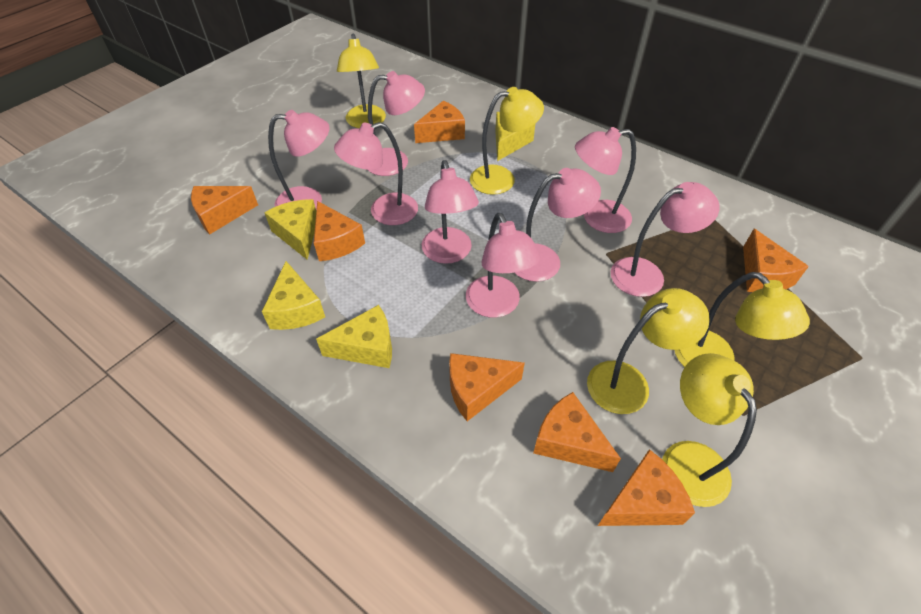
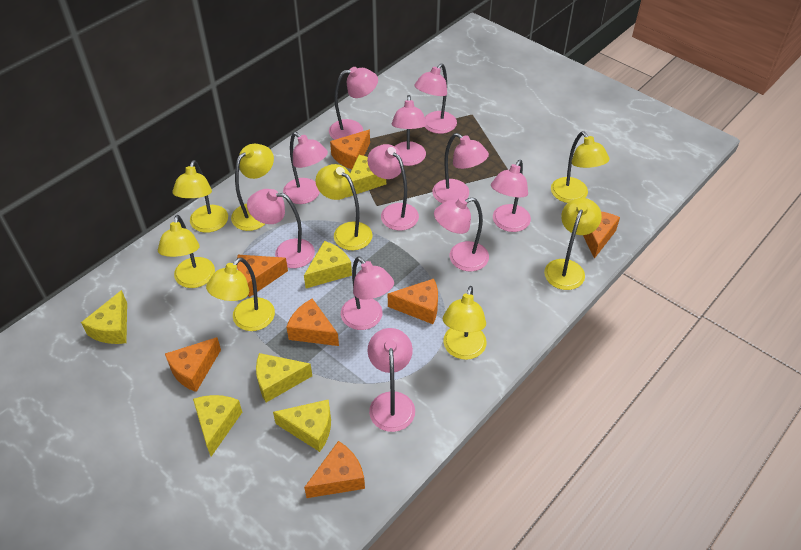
pink lamp: [268,110,330,210] [334,122,418,225] [368,71,425,176] [422,160,479,264] [466,213,541,318] [514,168,601,282] [575,127,636,233] [611,182,720,297] = 8 -> [247,189,315,268] [283,132,328,204] [329,67,378,140] [341,256,394,330] [367,144,419,231] [368,328,415,432] [391,95,427,166] [414,63,457,134] [432,133,489,204] [434,197,489,271] [491,160,531,232] = 11
yellow cheese: [262,261,325,330] [264,199,316,260] [316,305,392,368] [495,112,536,161] = 4 -> [81,290,127,344] [193,395,242,457] [256,353,312,402] [273,399,331,452] [304,241,352,288] [346,155,386,198] = 6
yellow lamp: [337,34,386,128] [470,87,544,195] [587,288,710,414] [662,353,757,507] [675,272,810,367] = 5 -> [158,215,215,288] [172,160,228,233] [206,257,275,331] [231,144,274,231] [316,164,372,250] [443,286,487,360] [544,198,602,290] [551,131,610,203] = 8

